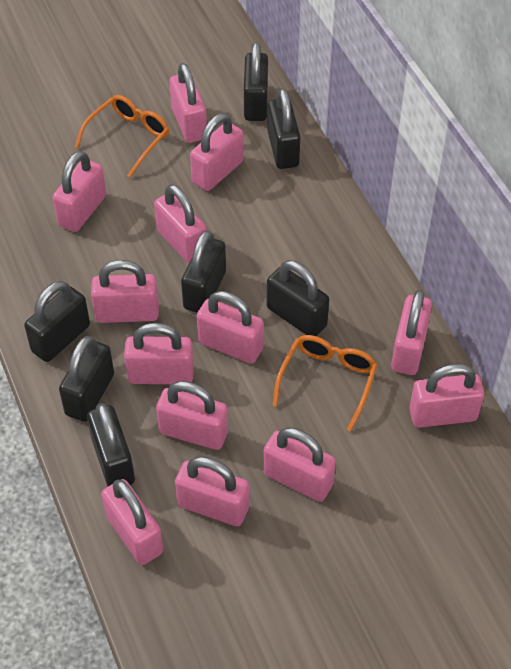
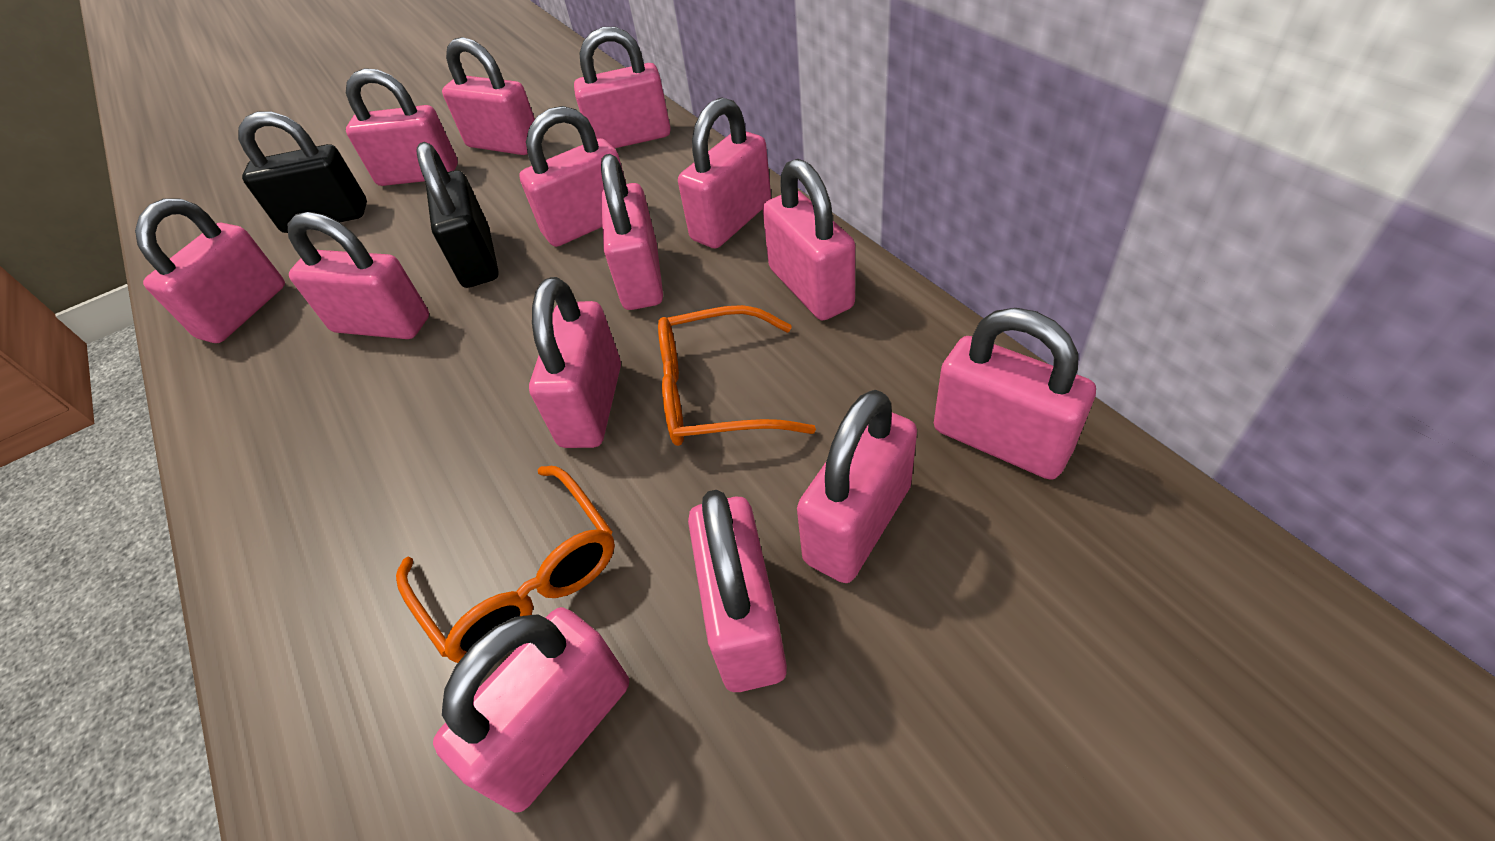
black padlock: [24,281,90,362] [59,336,114,422] [87,403,135,487] [181,230,226,313] [244,42,268,121] [267,88,300,169] [267,260,329,336] = 7 -> [238,111,367,233] [416,142,499,288] = 2
pink padlock: [53,151,106,232] [91,260,159,323] [101,479,163,565] [124,323,194,384] [154,184,207,264] [156,381,228,450] [169,63,207,143] [175,457,249,526] [190,113,244,191] [197,291,264,363] [263,427,336,502] [391,290,432,375] [409,364,484,428] = 13 -> [135,198,285,343] [288,212,429,339] [346,68,458,186] [433,607,629,813] [442,37,535,155] [519,106,626,247] [529,277,621,448] [574,27,671,149] [601,154,663,310] [678,97,771,248] [688,490,787,692] [763,159,855,320] [797,390,917,583] [934,308,1096,480] = 14

